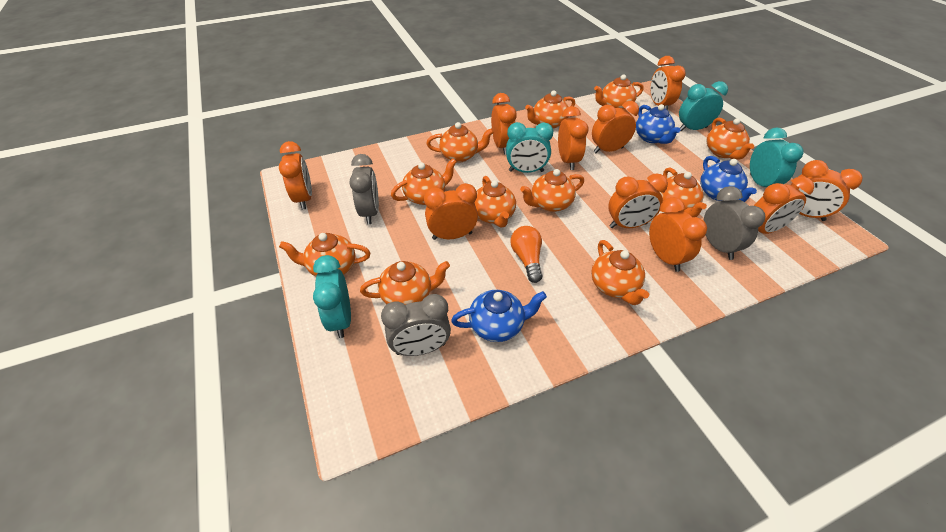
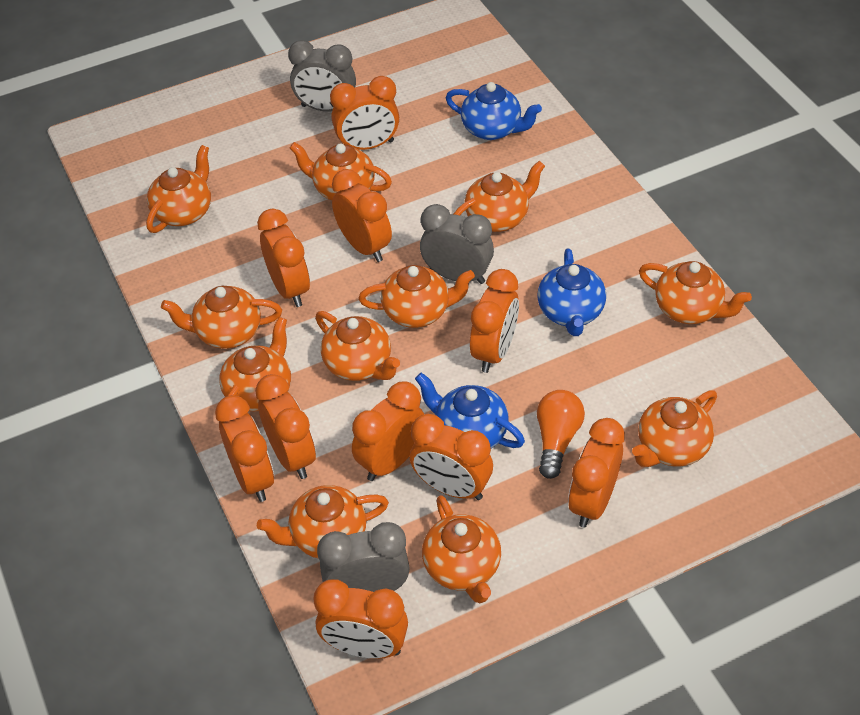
turquoise clock: [313,255,351,338] [506,122,553,173] [679,81,728,131] [750,127,804,187] = 4 -> none = 0

